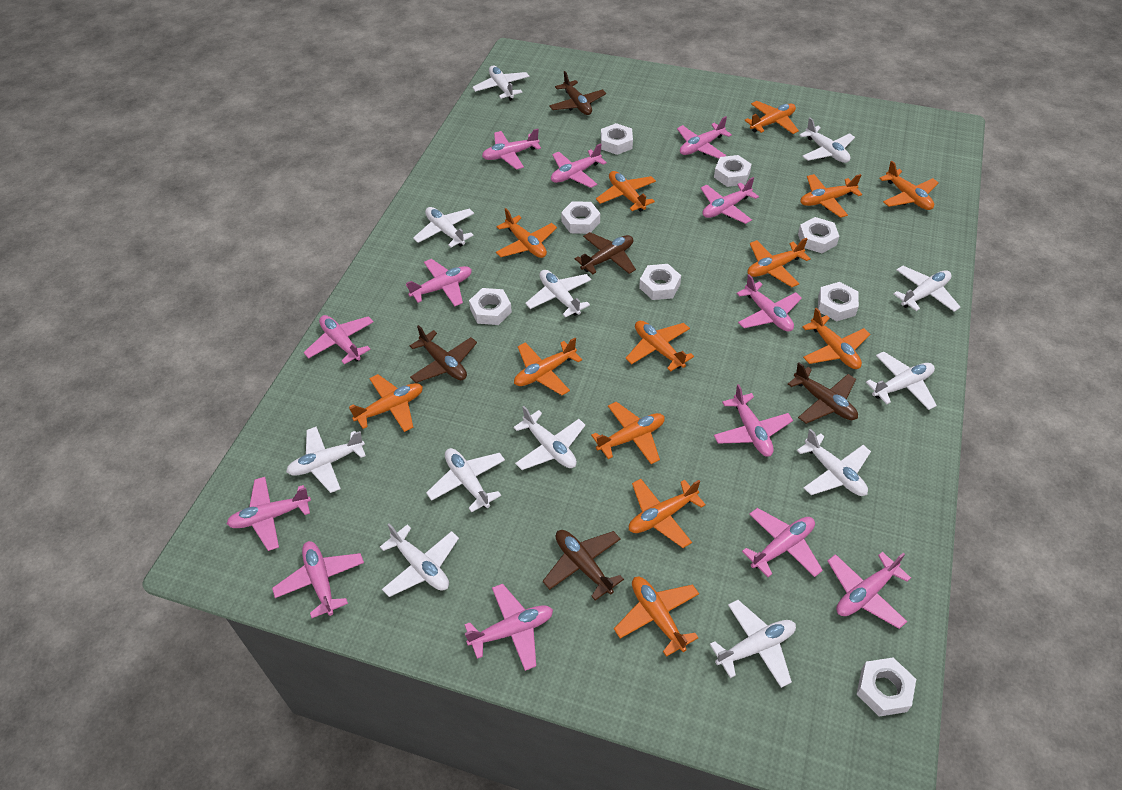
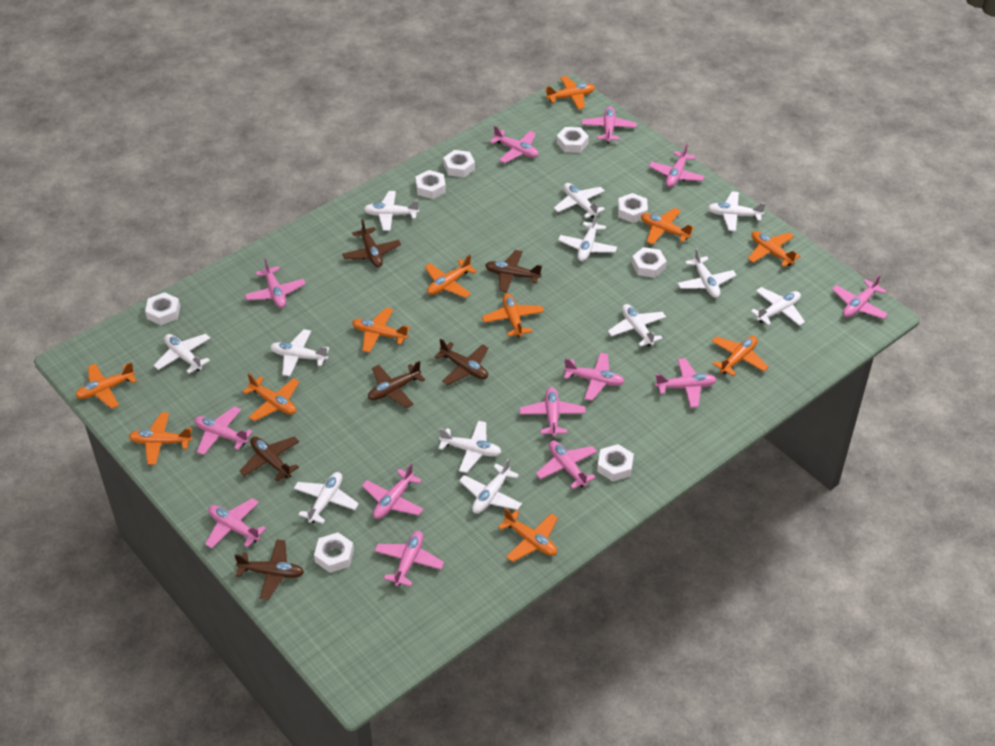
brown plane: [410,325,477,383] [543,530,624,601] [549,71,606,115] [575,232,636,274] [788,362,858,424] = 5 -> [234,539,304,600] [239,436,299,482] [342,219,401,267] [368,361,425,408] [434,338,489,385] [485,250,542,293] = 6
orange plane: [349,374,423,432] [496,208,557,258] [514,338,582,395] [591,402,665,464] [596,171,656,212] [614,577,699,657] [626,321,694,372] [629,479,706,548] [744,101,799,134] [747,238,810,287] [800,174,862,218] [802,308,870,369] [879,161,939,210] = 13 -> [76,362,137,409] [129,412,193,465] [243,373,299,421] [352,307,410,353] [425,255,477,298] [482,293,544,338] [498,508,558,562] [545,76,595,110] [641,208,694,244] [712,336,769,376] [748,231,800,267] = 11

